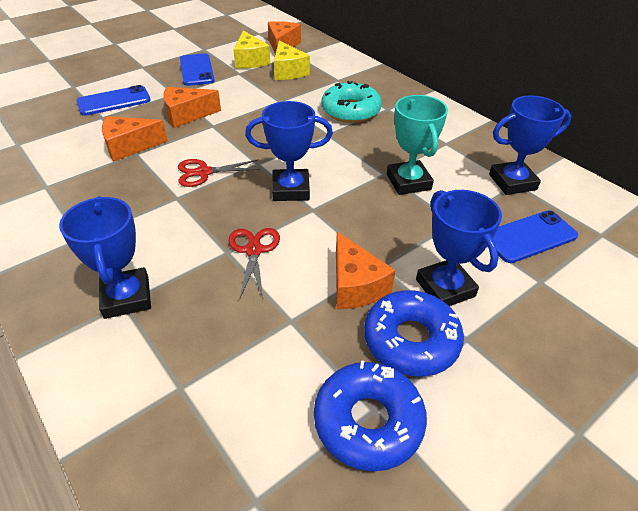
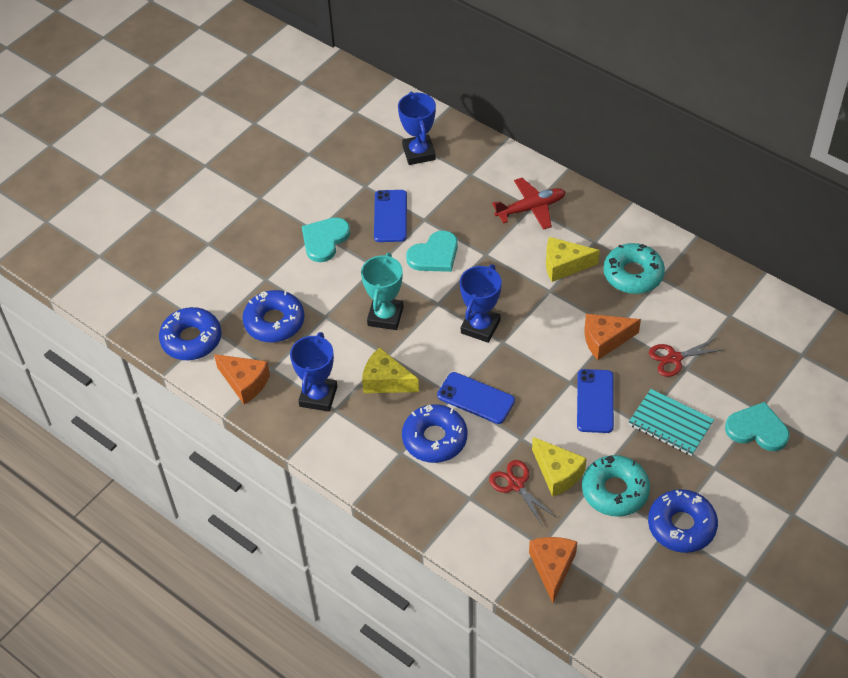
blue donut: [314,360,427,471] [364,290,464,377] = 2 -> [159,307,222,360] [243,290,305,342] [402,404,467,463] [648,489,718,553] = 4
blue trophy: [59,196,151,319] [245,101,333,201] [416,190,502,306] [489,95,571,195] = 4 -> [290,332,337,412] [398,91,436,165] [460,264,502,343] = 3
orange cheese: [102,116,167,162] [163,87,221,128] [268,21,301,54] [336,231,395,309] = 4 -> [214,354,270,404] [529,537,577,603] [585,314,641,360] = 3
red plane: none = 0 -> [492,178,565,230] = 1
turquoise donut: [321,81,382,123] = 1 -> [582,455,650,517] [603,243,665,294] = 2
turquoise heart: none = 0 -> [302,217,350,262] [406,231,458,272] [725,402,789,451] = 3
turquoise notebook: none = 0 -> [628,389,714,456] = 1
yellow cheese: [233,30,270,69] [274,40,310,80] = 2 -> [362,347,419,393] [532,437,587,497] [546,237,600,282] = 3

